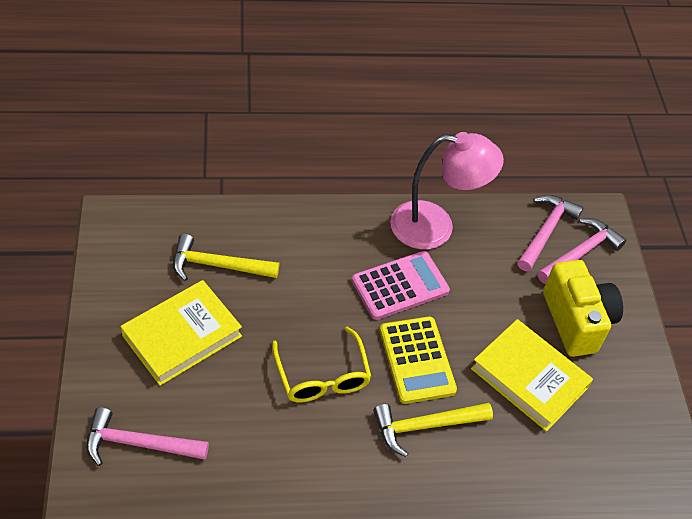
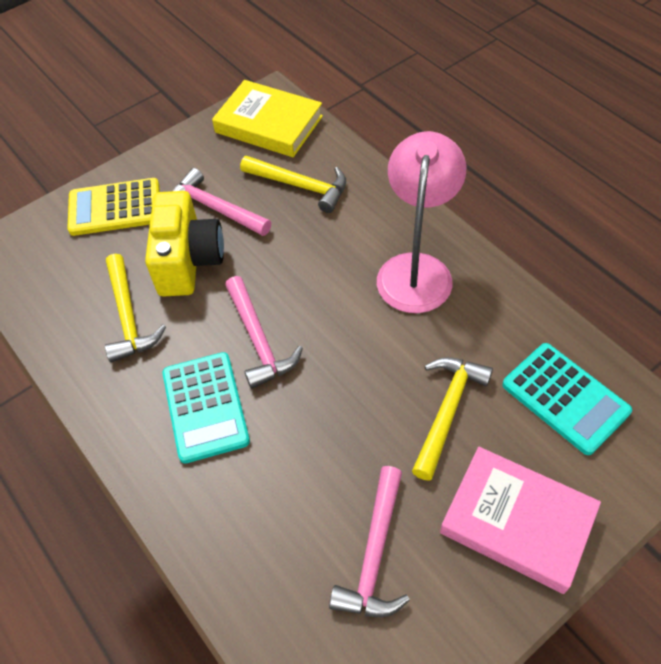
pink book: none = 0 -> [440,447,601,594] = 1
pink calculator: [352,251,450,320] = 1 -> none = 0
turquoise calculator: none = 0 -> [162,352,250,463] [502,343,632,455] = 2
yellow book: [120,280,242,386] [471,319,593,432] = 2 -> [212,80,323,157] = 1
yellow glasses: [272,327,372,402] = 1 -> none = 0
yellow hammer: [173,234,280,281] [373,403,493,457] = 2 -> [105,254,166,363] [240,156,346,213] [412,357,493,481] = 3

